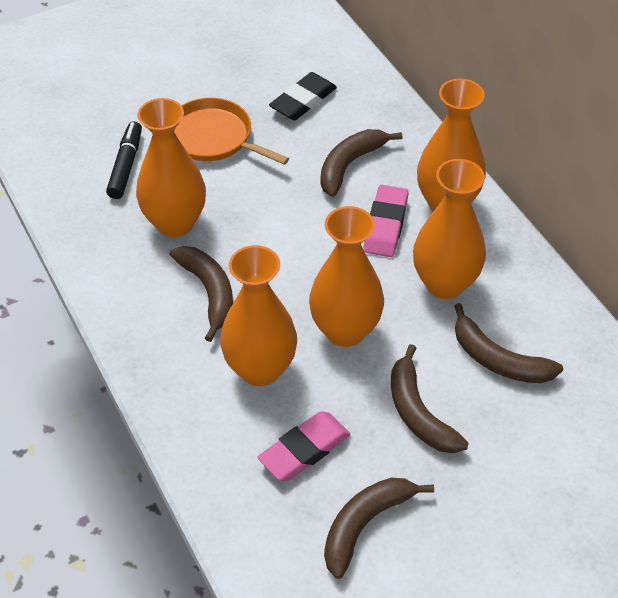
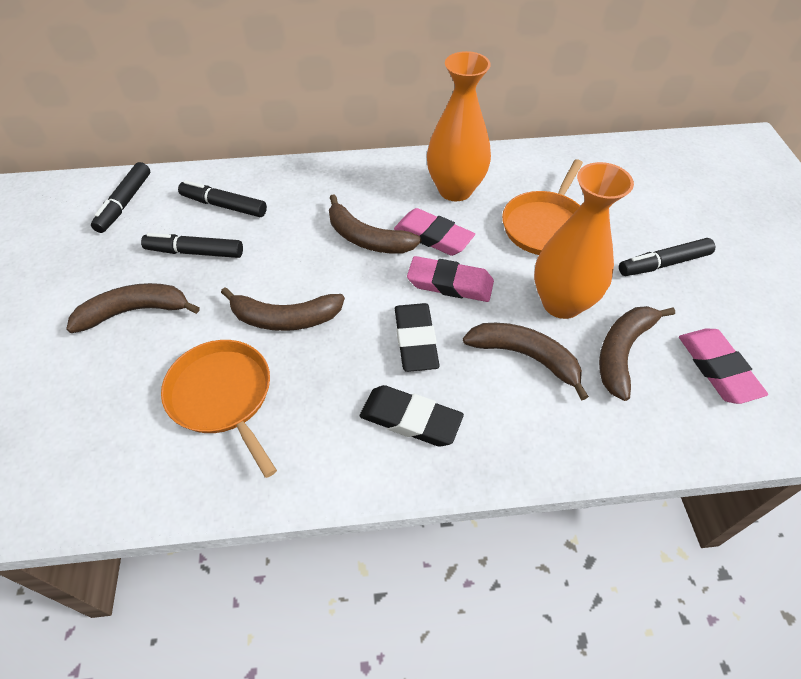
black eraser: [269,72,337,121] = 1 -> [360,385,464,447] [395,303,440,372] = 2
black marker: [106,121,142,199] = 1 -> [91,162,150,233] [141,233,243,258] [178,180,267,217] [619,238,715,276] = 4
orange pan: [174,98,289,165] = 1 -> [161,340,277,478] [502,159,583,255] = 2
orange vase: [136,98,206,237] [220,245,297,386] [309,206,384,347] [413,159,486,299] [417,79,486,212] = 5 -> [427,51,491,201] [534,162,634,319] = 2
pink eraser: [257,411,351,481] [363,185,409,257] = 2 -> [394,208,475,256] [407,256,494,302] [679,329,768,404] = 3

